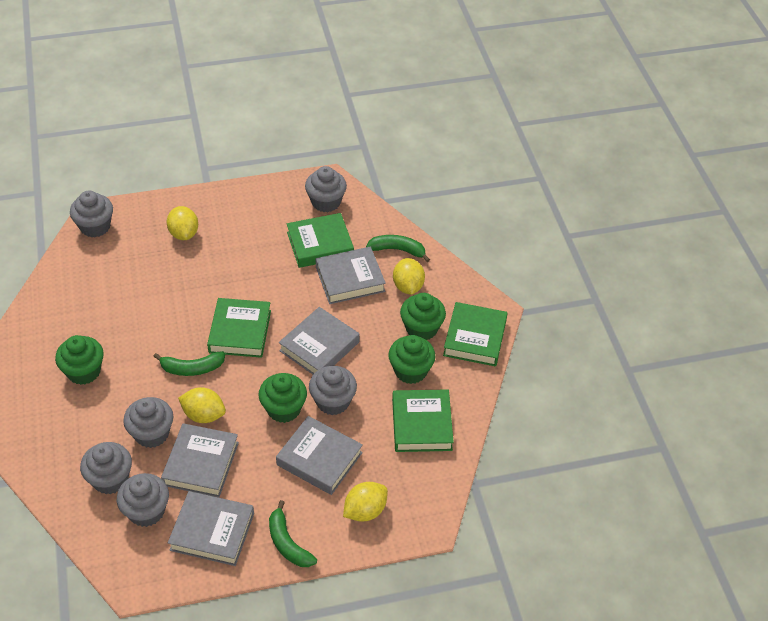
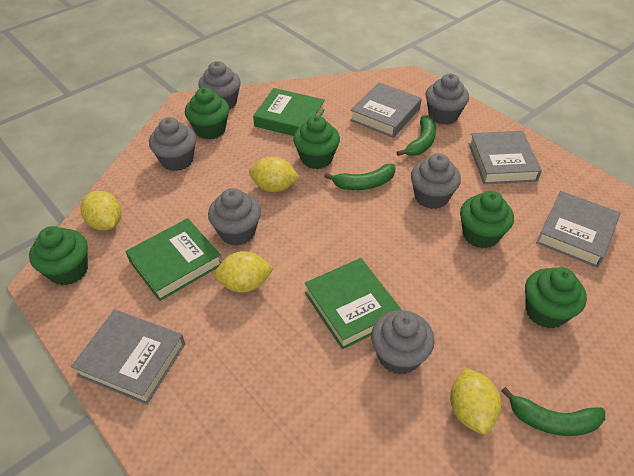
green book: [207,298,271,358] [287,213,354,268] [392,389,454,452] [443,302,508,366] = 4 -> [126,218,221,301] [253,88,325,136] [305,258,402,349] = 3
green cupcake: [55,335,104,385] [258,373,307,423] [389,335,435,384] [400,293,446,340] = 4 -> [29,226,88,286] [185,88,229,139] [293,115,340,169] [460,191,514,248] [525,267,587,329] = 5
grey book: [161,423,239,497] [168,491,254,566] [276,416,363,495] [279,307,359,374] [316,247,386,304] = 5 -> [71,309,185,405] [350,82,422,138] [469,131,542,184] [536,191,620,268] = 4

